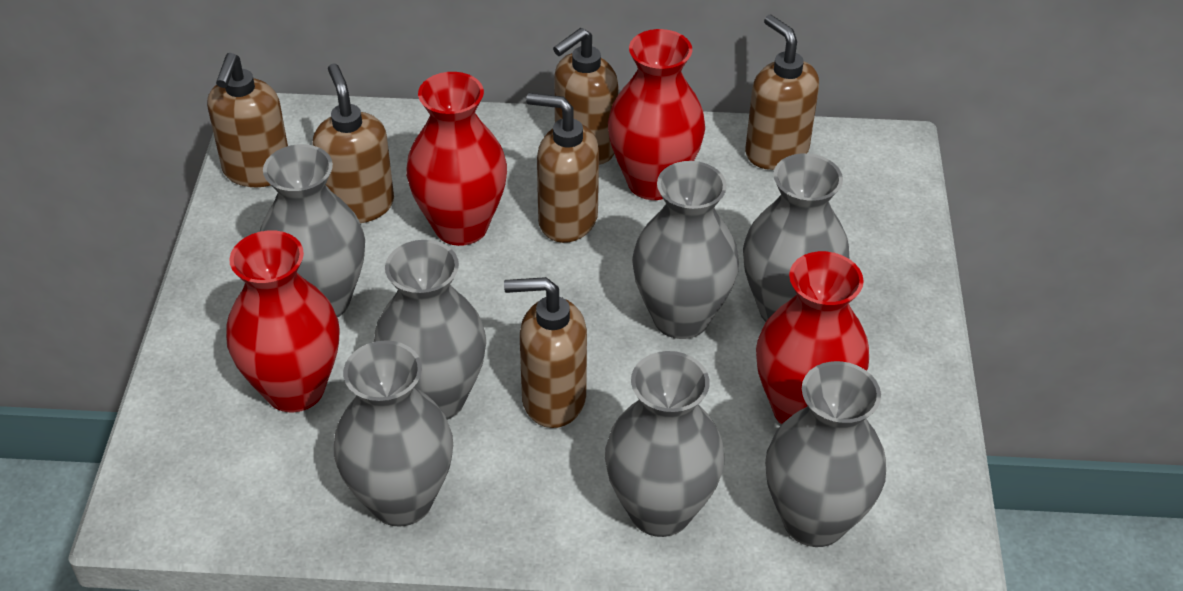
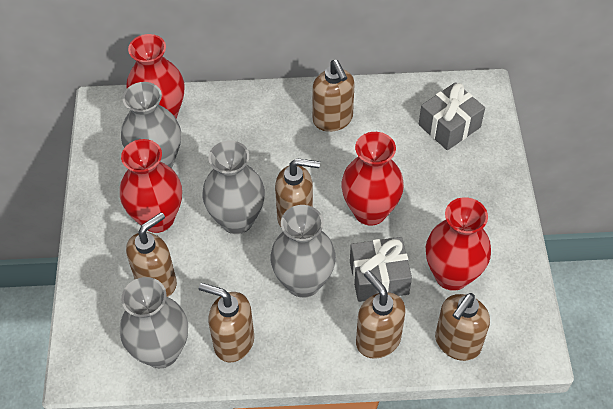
grey gift: none = 0 -> [350,237,412,302] [419,82,485,150] = 2
grey vase: [260,144,365,318] [334,340,453,527] [374,240,486,420] [605,351,724,537] [632,161,739,339] [743,153,849,322] [765,361,886,547] = 7 -> [120,277,188,368] [121,82,181,168] [202,140,265,234] [270,205,336,298] = 4

